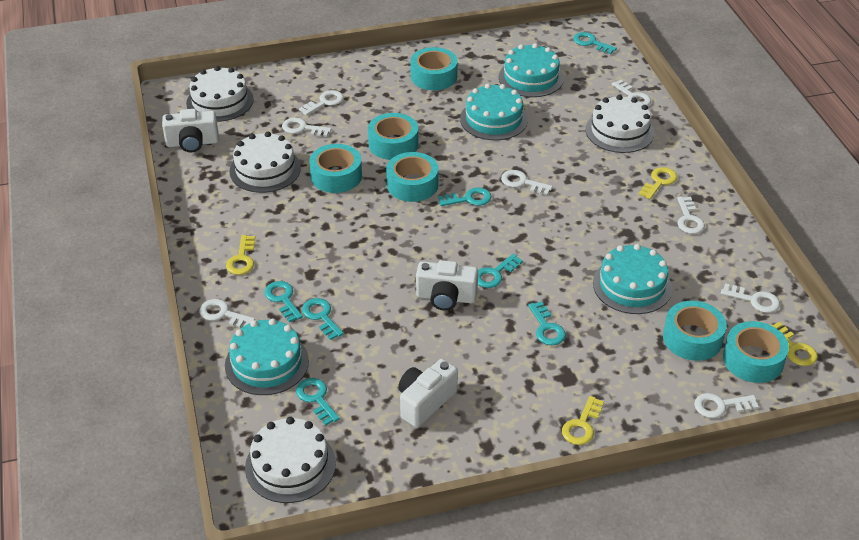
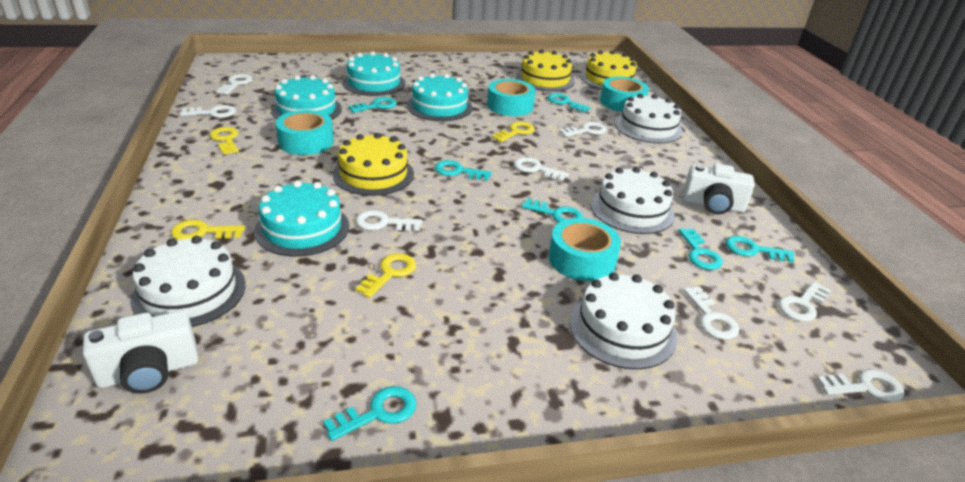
turquoise tape: [309,144,362,193] [368,113,418,160] [386,152,439,202] [410,47,458,90] [663,301,727,361] [723,321,789,383] = 6 -> [275,110,334,155] [487,79,536,116] [549,218,621,281] [600,77,649,112] = 4
white camera: [162,109,219,152] [398,359,458,427] [416,260,478,311] = 3 -> [83,310,198,393] [683,163,755,214] = 2
yellow cake: none = 0 -> [333,133,414,196] [516,49,575,91] [580,50,637,89] = 3

